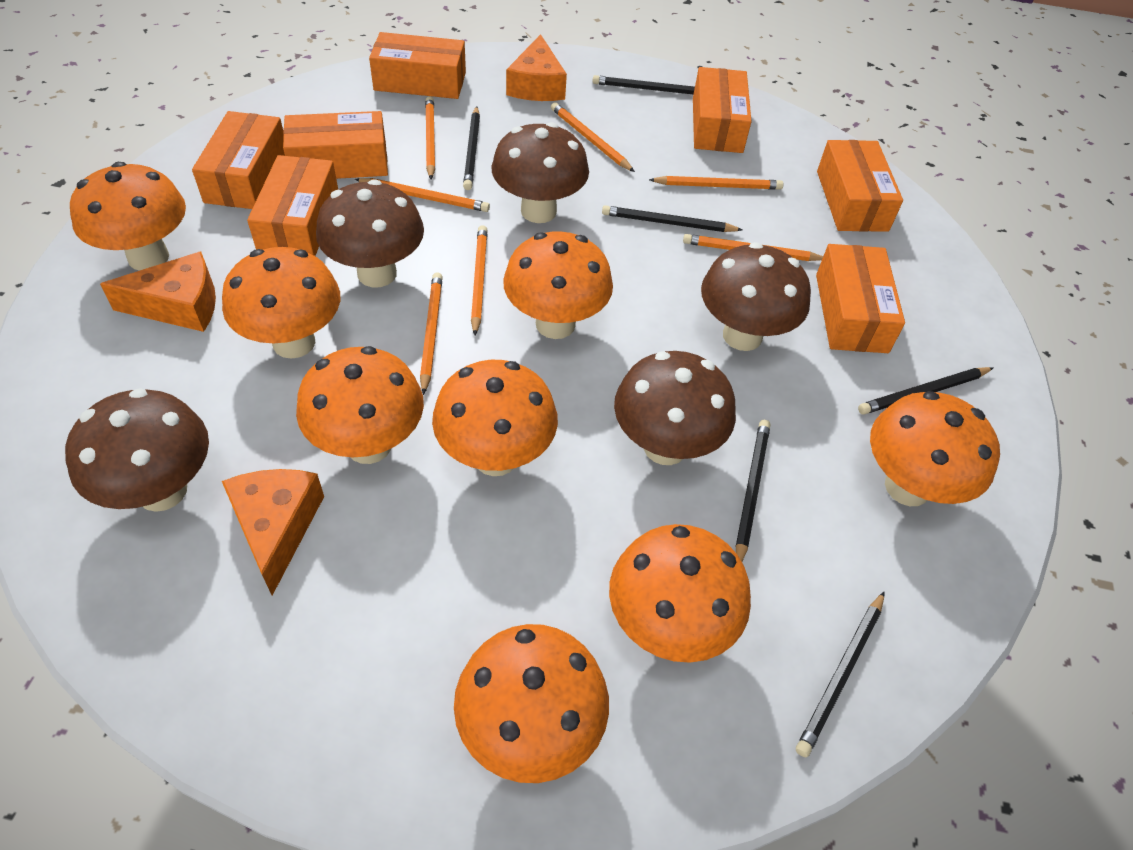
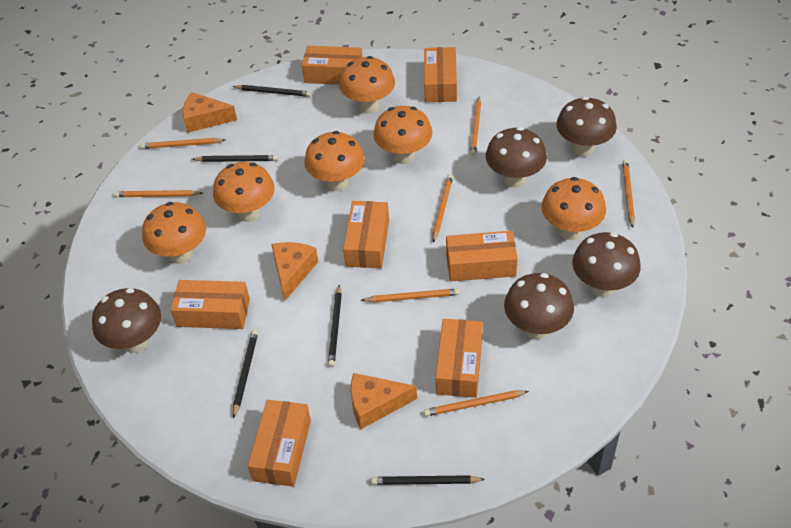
black pencil: [463,106,480,190] [592,75,695,94] [602,205,743,232] [736,420,770,561] [796,591,885,757] [858,367,993,415] = 6 -> [192,155,278,162] [232,85,311,97] [233,330,258,419] [328,284,342,367] [371,475,485,485] = 5
orange mushroom: [70,162,186,271] [222,247,340,359] [296,346,424,464] [432,360,558,476] [454,624,609,783] [503,232,613,339] [609,524,751,663] [870,391,1000,506] = 8 -> [142,202,206,264] [213,162,275,222] [304,131,365,191] [339,56,395,114] [373,106,433,164] [541,177,606,240] = 6

